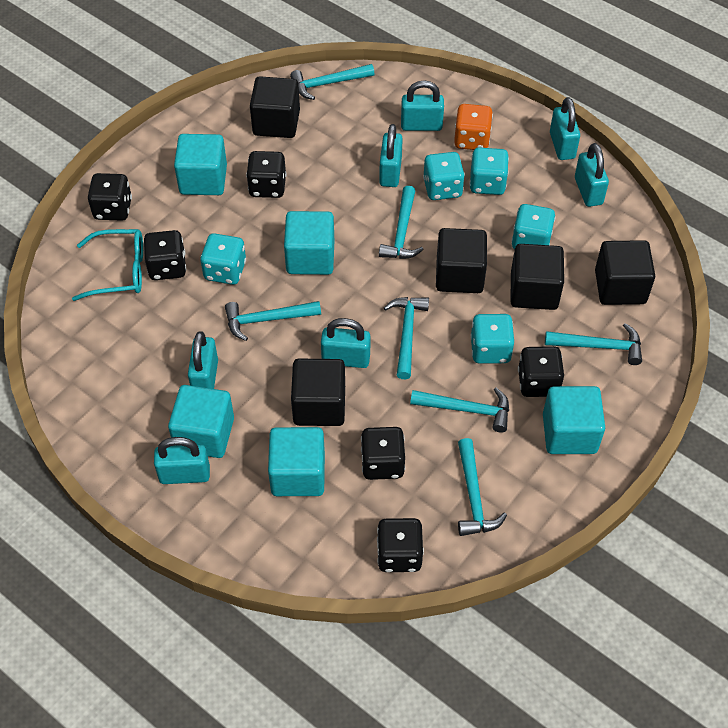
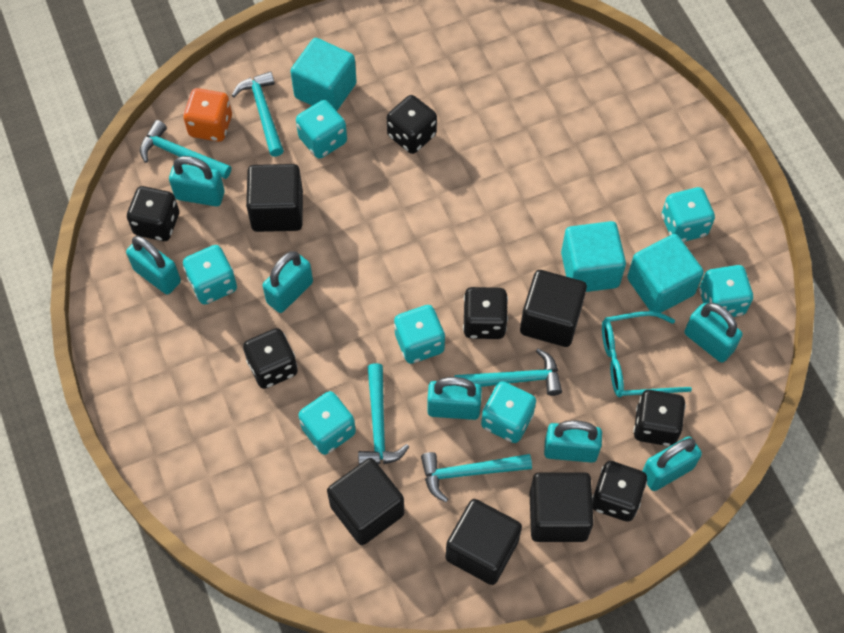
turquoise cube: [168,385,234,458] [174,134,227,195] [268,427,325,496] [284,211,334,275] [543,386,605,454] = 5 -> [290,38,357,111] [561,221,626,292] [627,234,704,313] = 3
turquoise dice: [200,233,246,285] [423,152,465,200] [469,147,509,195] [470,314,514,364] [511,204,555,249] = 5 -> [183,245,237,304] [296,100,347,159] [298,391,356,455] [394,305,445,364] [481,381,536,443] [662,187,715,242] [699,265,753,317] = 7
turquoise hammer: [225,301,321,341] [290,64,374,100] [379,186,424,259] [384,297,429,379] [410,387,509,433] [458,438,507,536] [545,323,642,365] = 7 -> [140,120,231,179] [232,71,284,157] [358,363,409,464] [421,452,532,502] [455,348,562,396] = 5

